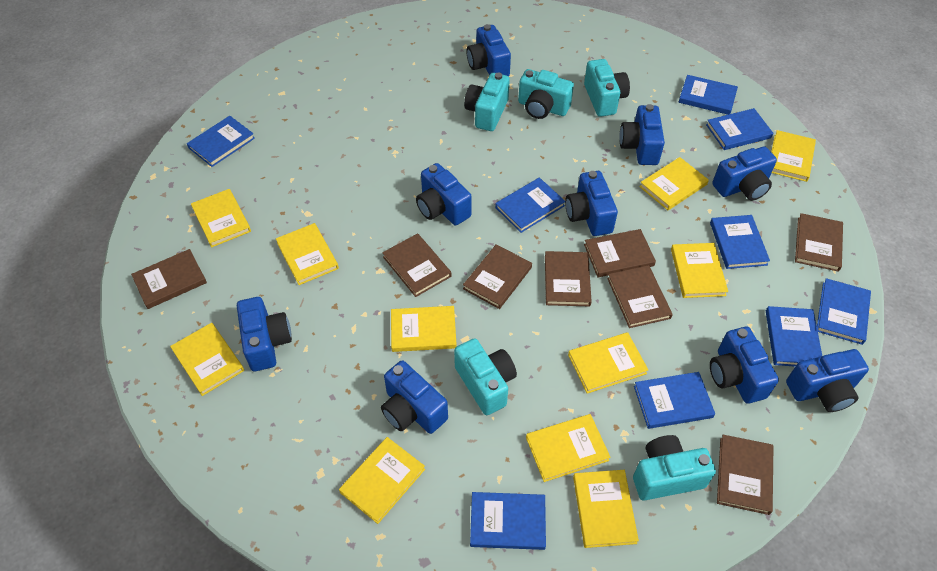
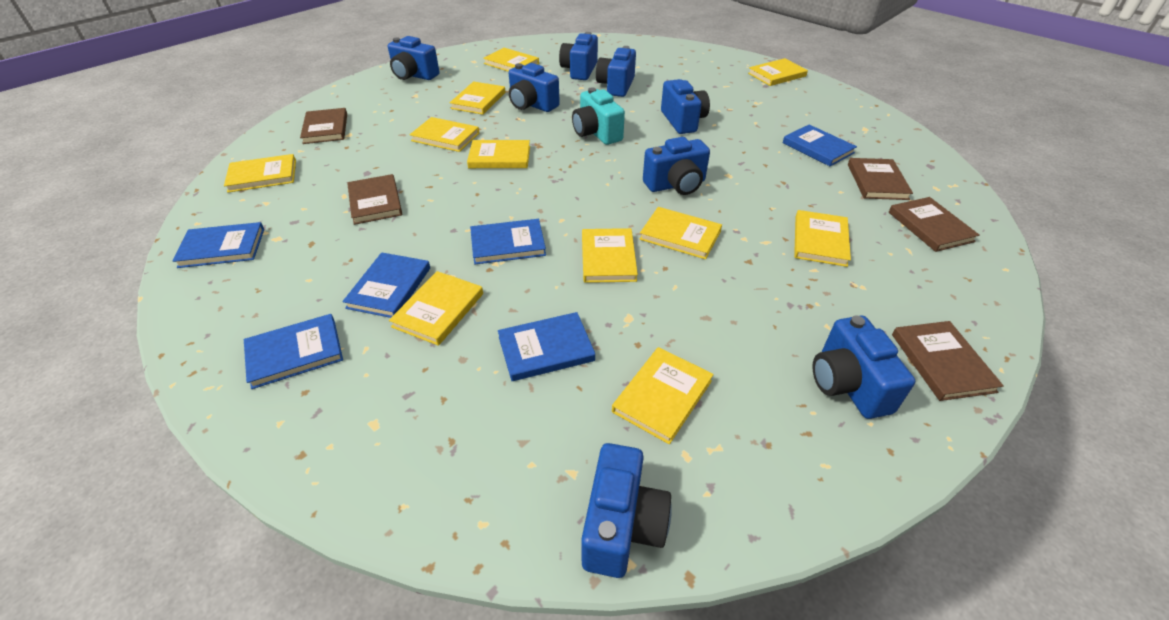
blue book: [187,116,255,167] [470,492,546,550] [495,177,565,233] [634,372,715,429] [679,75,738,115] [706,108,773,150] [710,215,770,269] [766,306,822,367] [817,278,871,345] = 9 -> [172,222,264,268] [244,314,343,389] [342,252,430,318] [470,219,546,264] [498,312,595,381] [783,125,857,166] = 6
blue camera: [237,297,292,371] [381,361,448,434] [416,163,472,225] [466,24,511,76] [565,171,618,236] [619,104,665,165] [710,327,779,404] [712,146,777,201] [786,349,869,412] = 9 -> [388,36,439,80] [509,63,560,112] [559,32,598,80] [581,443,672,578] [596,46,636,97] [643,137,710,195] [661,79,710,134] [812,315,915,419] = 8
brown book: [131,249,207,309] [382,233,451,297] [463,244,532,309] [545,251,592,306] [584,229,656,277] [607,265,673,328] [717,435,773,515] [795,213,843,272] = 8 -> [300,108,347,144] [347,174,402,225] [848,158,913,200] [889,197,979,252] [892,321,1004,401] = 5
turquoise camera: [454,338,517,415] [464,72,510,131] [518,69,574,119] [584,59,630,117] [633,435,716,501] = 5 -> [572,87,625,145] = 1

